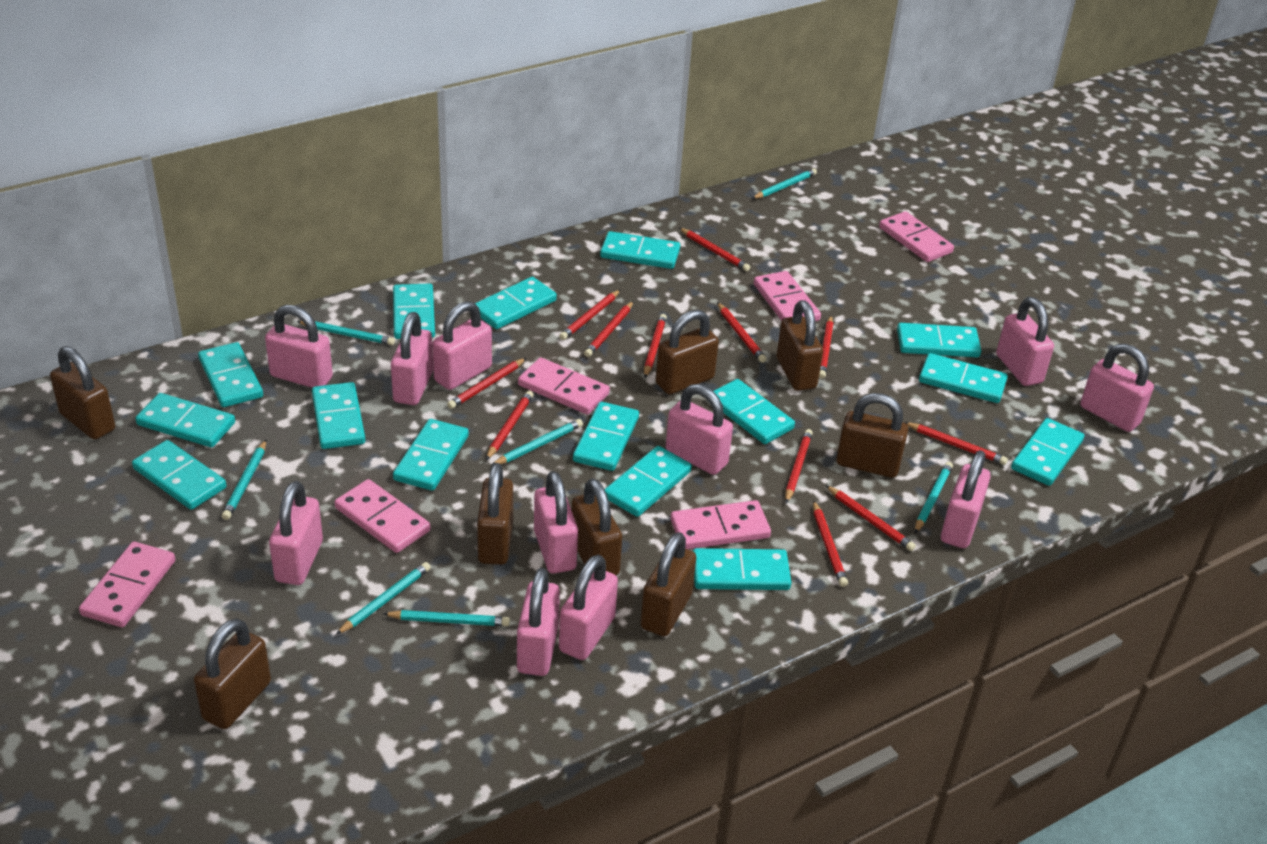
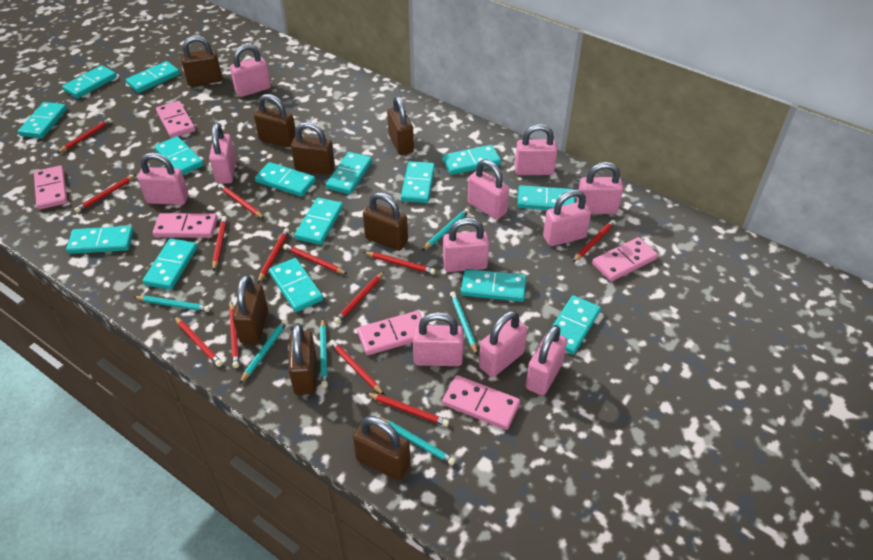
red pencil: [447,358,526,409] [486,391,533,460] [559,290,620,340] [584,301,634,357] [644,314,667,378] [679,228,750,271] [717,302,767,363] [785,429,813,503] [813,500,848,587] [819,316,834,379] [825,485,916,551] [904,422,1008,465] = 12 -> [57,118,112,153] [74,174,137,213] [174,316,223,367] [212,216,227,271] [218,183,264,218] [229,303,239,368] [258,228,290,283] [283,244,347,274] [329,340,384,395] [334,271,385,324] [364,252,436,274] [366,393,449,427] [573,220,616,262] = 13
turquoise pencil: [222,440,266,520] [297,321,395,345] [336,562,431,635] [383,610,510,626] [491,419,583,466] [752,168,817,199] [915,462,953,533] = 7 -> [134,296,210,312] [240,319,288,383] [320,318,328,388] [378,417,456,465] [422,208,469,251] [450,291,478,355] = 6

